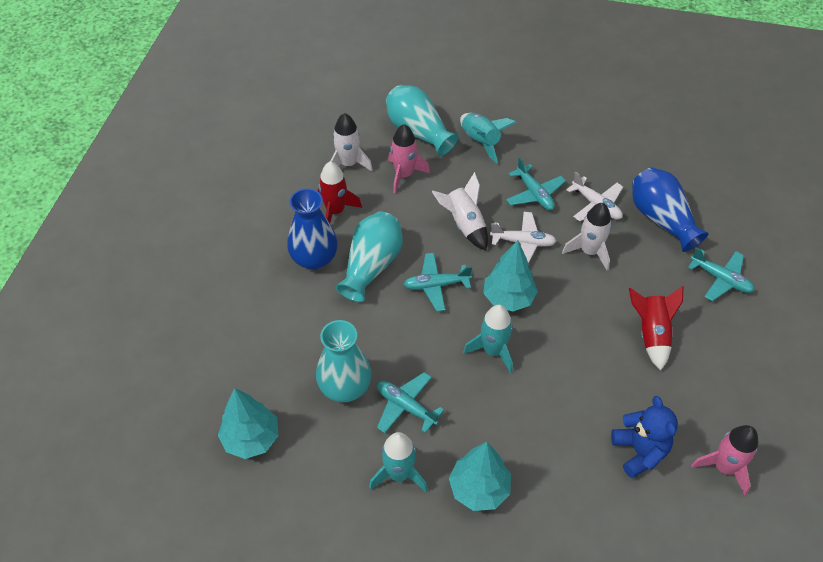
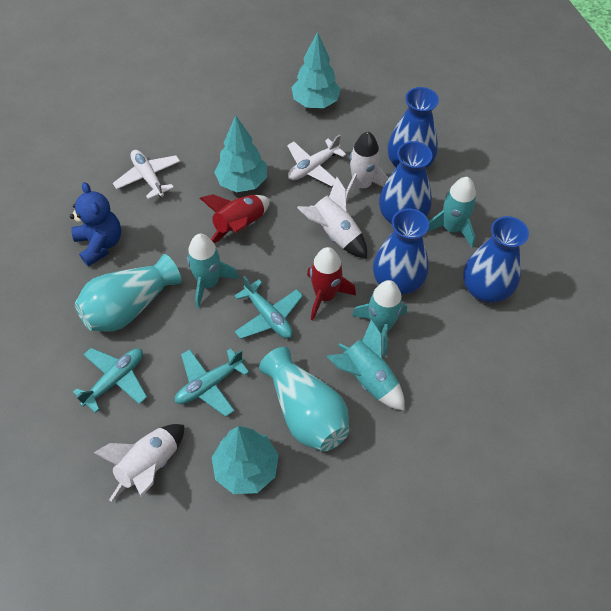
blue vase: [287,188,338,270] [632,167,708,252] = 2 -> [373,208,429,295] [379,141,432,224] [388,87,439,169] [463,216,529,303] = 4
pink rocket: [388,124,430,193] [691,425,758,496] = 2 -> none = 0
turquoise plane: [377,372,444,433] [403,253,472,312] [506,157,566,210] [688,247,755,301] = 4 -> [73,348,147,413] [175,348,249,417] [234,276,303,339] = 3
turquoise rocket: [369,432,428,492] [460,113,516,163] [463,305,513,373] = 3 -> [187,234,239,309] [327,319,405,411] [352,280,407,356] [427,177,476,248] = 4
turquoise vase: [316,320,372,402] [336,211,403,302] [386,85,458,156] = 3 -> [74,254,181,332] [259,347,349,451] = 2

